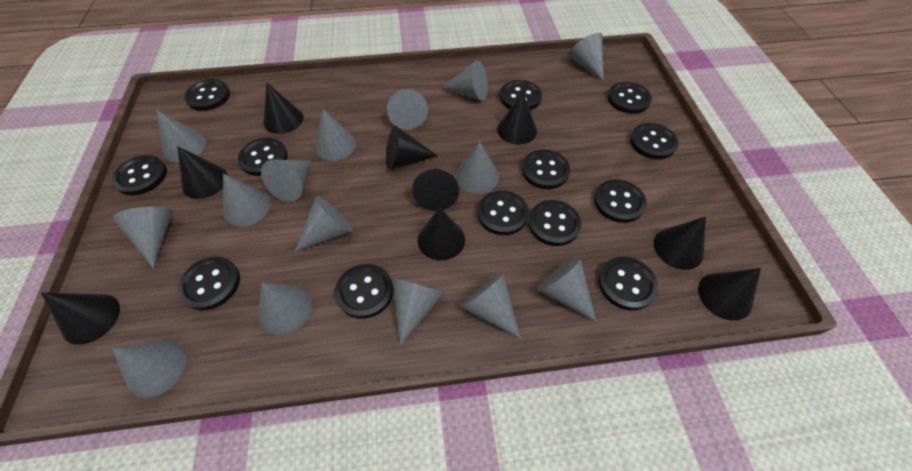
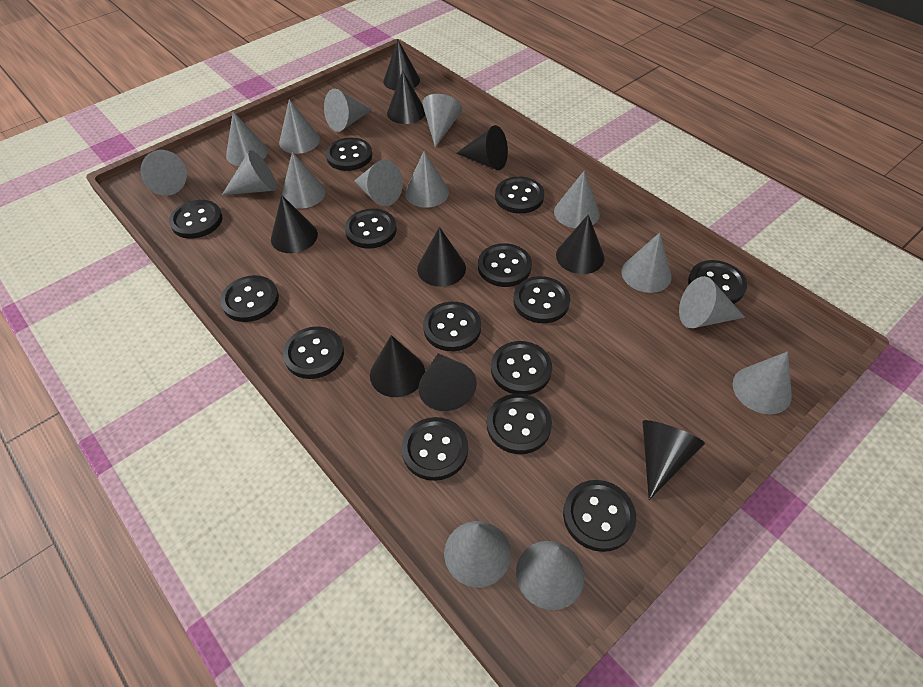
black button: [112,155,167,196] [178,257,240,310] [184,79,230,111] [238,138,288,176] [335,264,393,319] [477,191,529,235] [500,80,542,110] [522,149,570,189] [528,200,581,246] [594,179,647,223] [598,257,658,310] [607,82,652,114] [630,123,678,160] = 13 -> [169,200,222,239] [220,275,279,322] [283,326,344,379] [326,138,372,171] [345,209,397,249] [401,417,468,481] [423,302,481,351] [478,243,532,287] [487,394,552,454] [491,341,552,395] [495,177,544,214] [513,276,570,323] [563,480,636,552] [688,260,747,304] = 14

